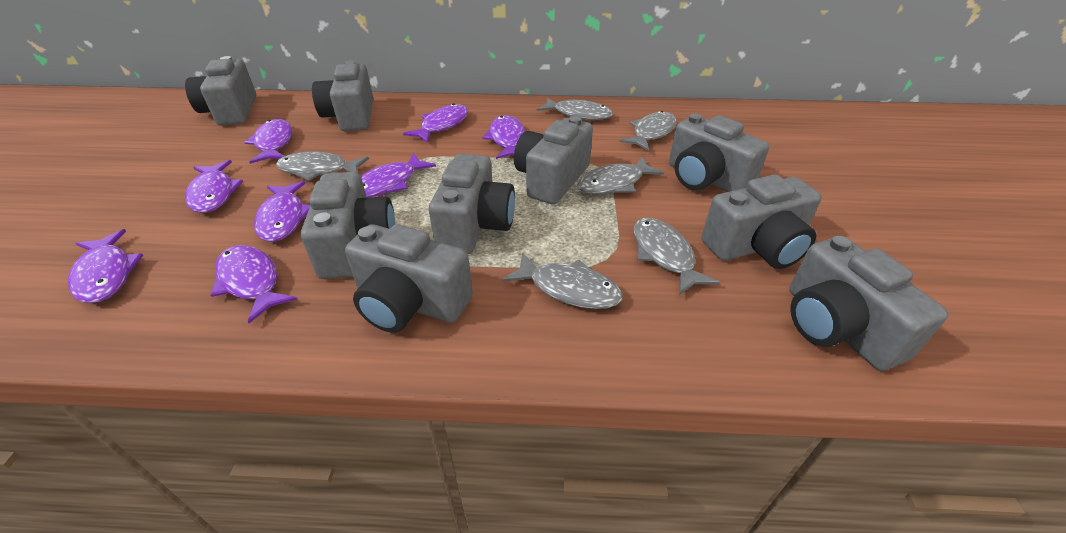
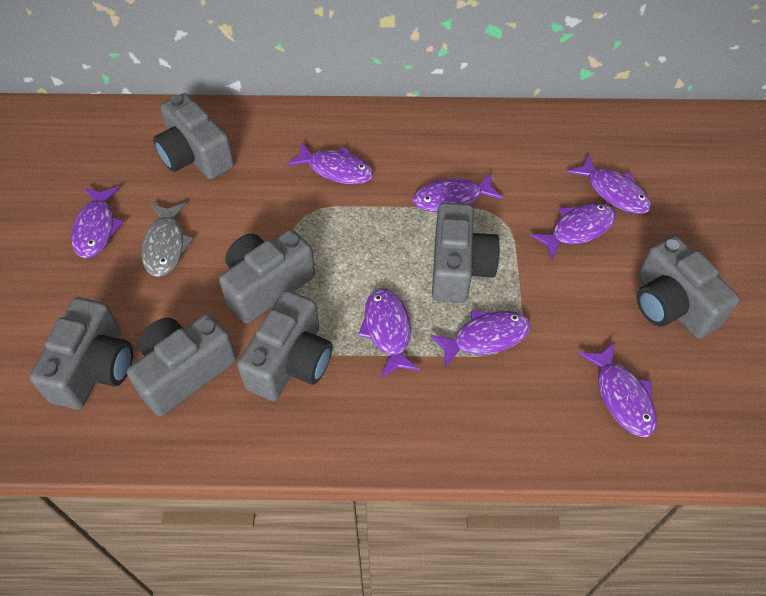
grey camera: [185,56,256,126] [301,172,395,279] [312,60,373,131] [345,224,473,333] [429,154,515,254] [514,116,593,204] [669,114,769,192] [701,174,821,269] [789,236,949,371] = 9 -> [30,297,133,410] [127,314,237,416] [153,93,234,179] [219,229,315,324] [237,290,332,401] [432,203,500,303] [636,235,740,339] = 7
grey fish: [276,152,369,181] [502,252,623,309] [537,97,613,120] [577,157,664,194] [619,111,677,151] [634,218,720,295] = 6 -> [141,203,194,277] = 1

